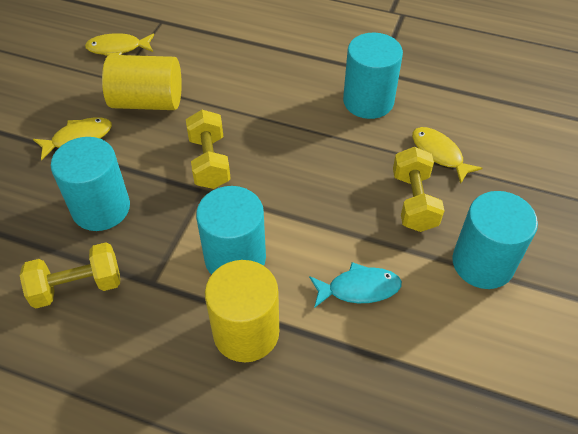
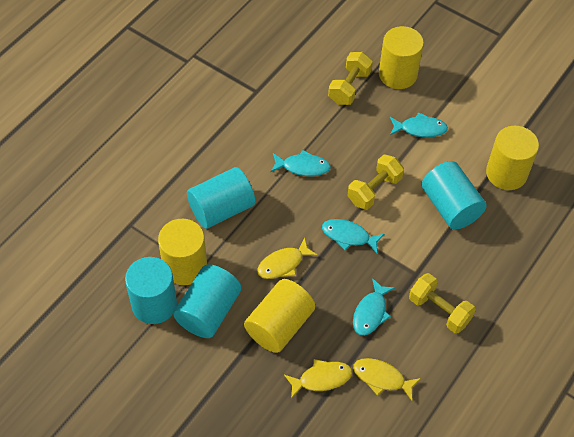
turquoise fish: [309,262,402,308] = 1 -> [270,150,331,176] [322,219,384,253] [353,278,395,336] [390,112,448,137] = 4
yellow cylinder: [102,55,182,110] [205,260,279,362] = 2 -> [158,219,207,285] [244,279,315,353] [379,26,424,89] [486,126,539,190] = 4

